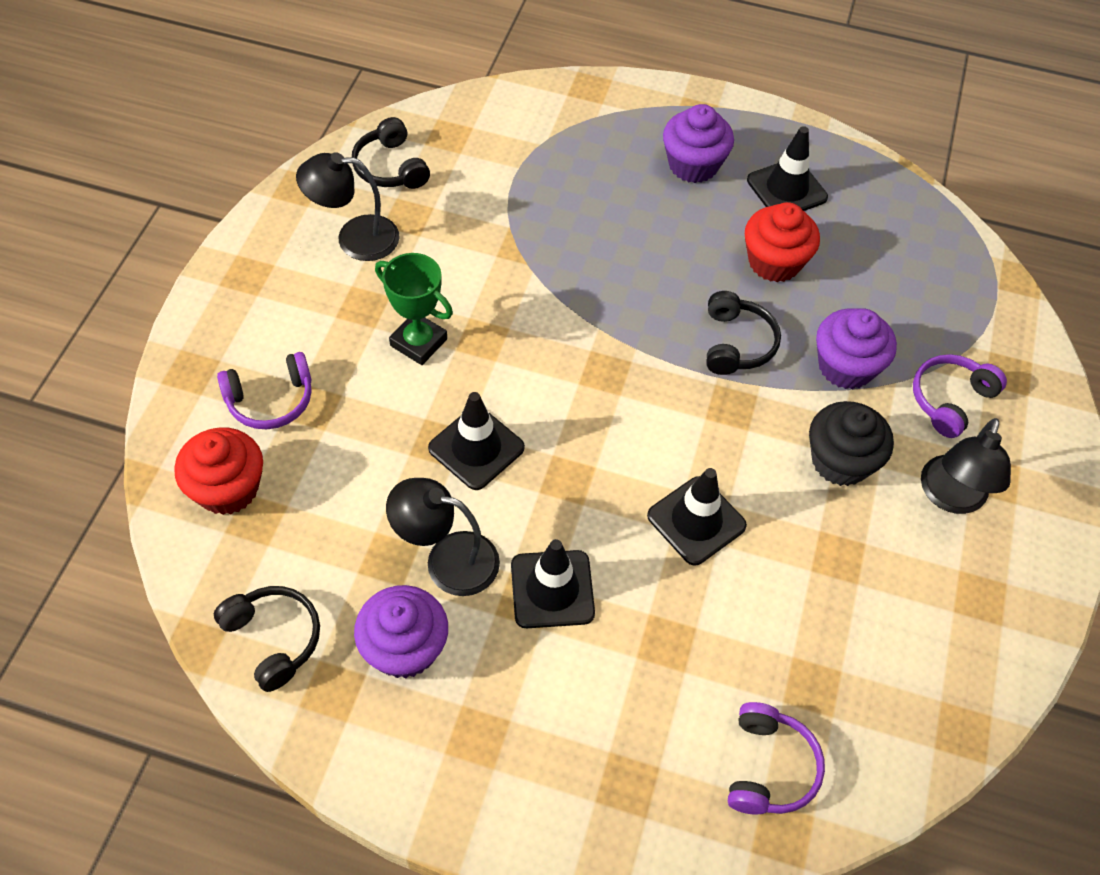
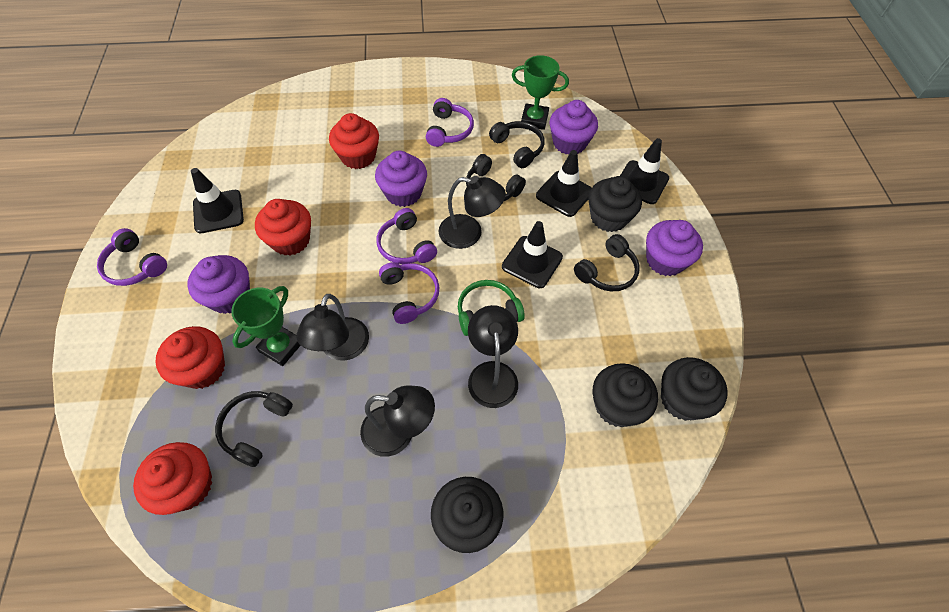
black cupcake: [809,401,894,486] = 1 -> [431,477,503,553] [589,176,642,232] [593,363,658,427] [661,357,728,421] = 4
black headphones: [214,586,320,692] [352,117,430,189] [706,291,781,375] = 3 -> [215,391,293,467] [466,154,526,201] [489,121,544,168] [574,234,640,291] = 4
black lamp: [296,152,400,261] [386,478,500,596] [921,418,1011,514] = 3 -> [296,294,369,361] [360,385,435,457] [438,176,506,249] [468,305,518,408] = 4
green headphones: none = 0 -> [458,280,525,336] = 1
green trophy: [375,253,453,365] = 1 -> [231,286,301,366] [512,55,569,130] = 2
purple cupcake: [354,585,448,679] [663,104,734,183] [816,308,897,389] = 3 -> [187,255,250,314] [375,151,427,207] [550,100,598,155] [646,220,703,276] = 4
purple headphones: [217,352,312,429] [728,702,825,815] [913,354,1007,438] = 3 -> [97,228,167,286] [377,208,437,264] [379,262,440,324] [426,98,474,147] = 4
red cupcake: [174,427,263,515] [745,202,820,282] = 2 -> [133,442,212,515] [155,326,225,389] [255,199,311,256] [329,113,379,169] = 4

